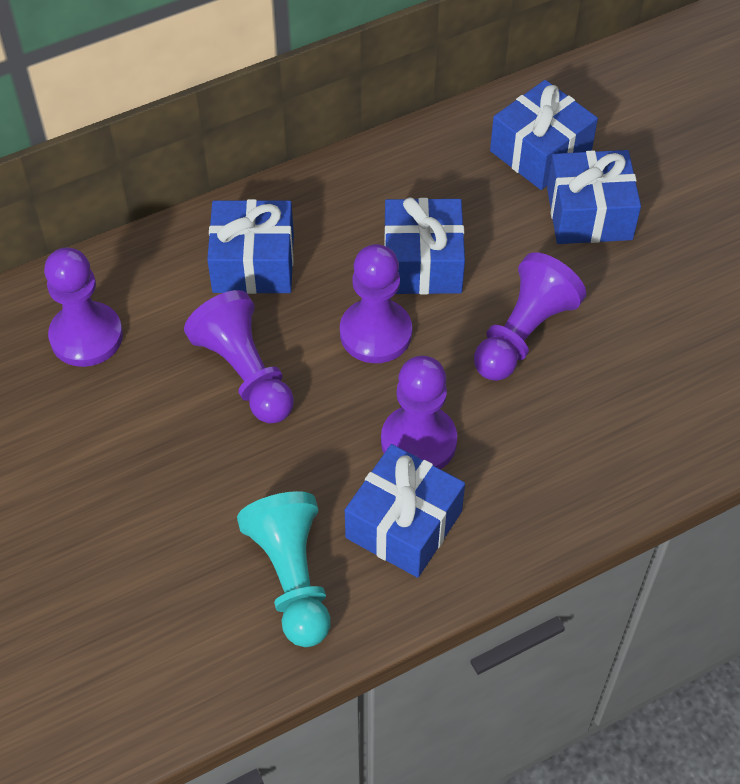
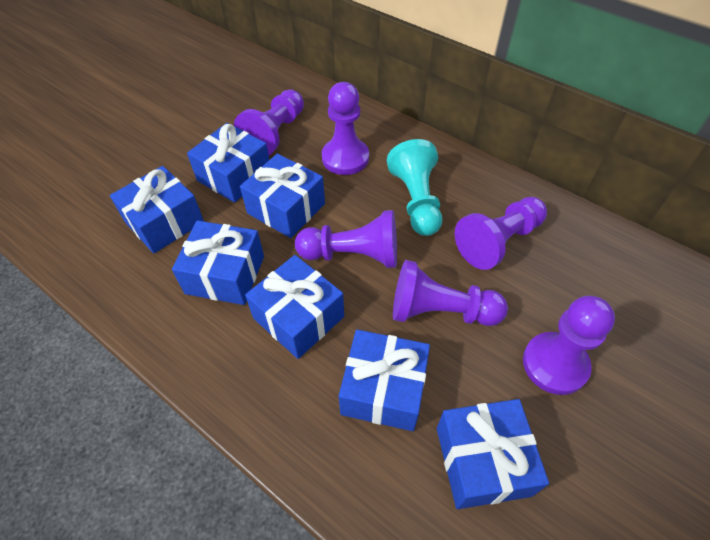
blue gift: [207,199,294,294] [345,444,465,578] [384,197,465,294] [490,80,598,190] [547,150,641,244] = 5 -> [110,166,204,253] [172,220,264,305] [187,123,269,203] [240,153,325,238] [245,255,344,359] [339,329,430,431] [437,399,549,509] = 7
purple pawn: [44,247,123,367] [184,290,294,423] [340,244,412,363] [381,356,457,469] [474,252,586,381] = 5 -> [234,89,304,155] [295,210,397,268] [322,82,369,175] [393,260,508,326] [455,197,547,270] [523,296,615,395] = 6

